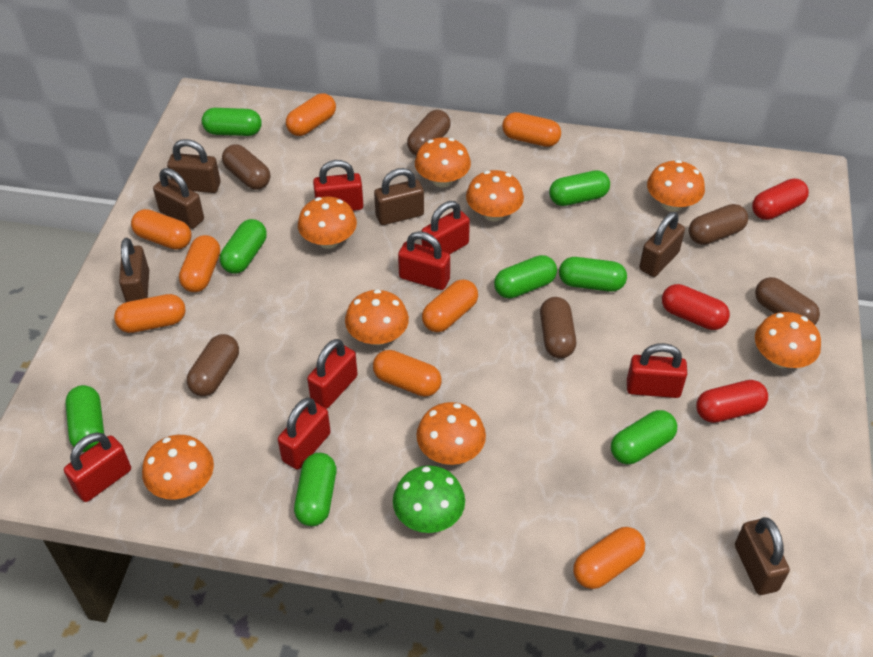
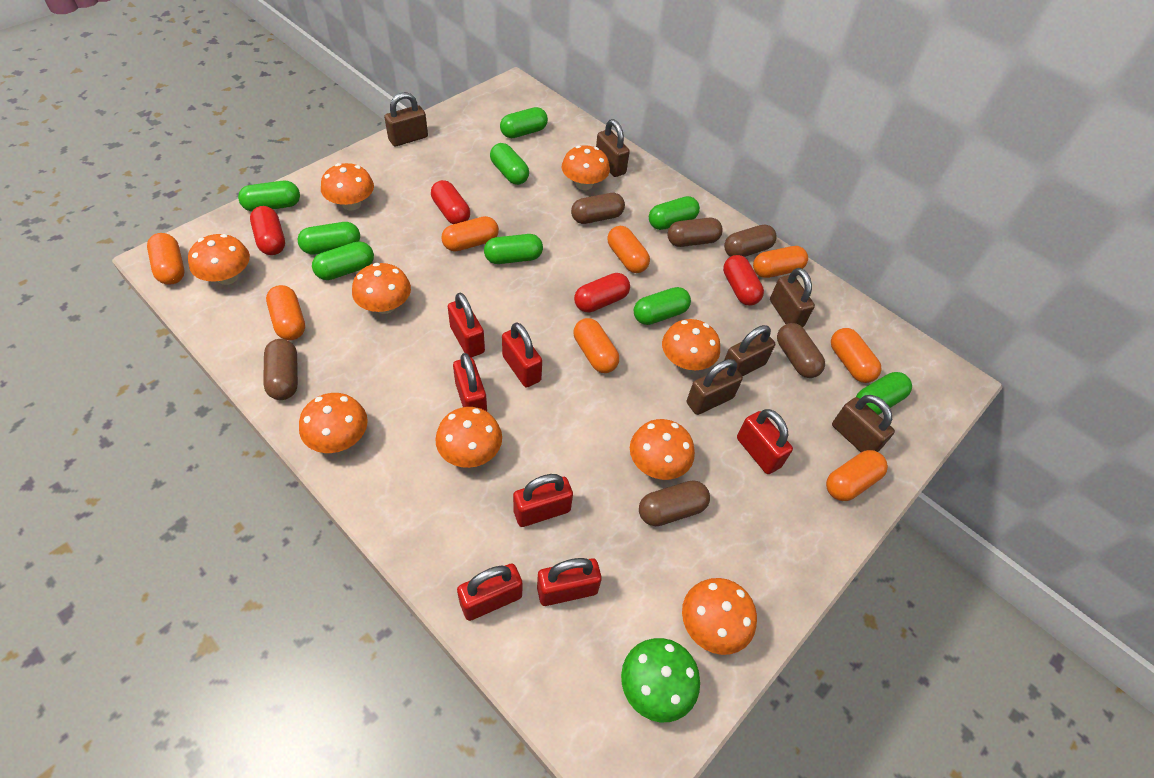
green capsule: [65,385,104,452] [202,108,262,136] [220,219,267,274] [294,453,336,526] [494,255,557,298] [549,170,610,206] [559,257,627,292] [611,410,677,464] = 8 -> [238,181,300,212] [298,222,360,255] [312,241,374,280] [484,234,543,264] [490,143,529,185] [500,107,548,138] [634,287,691,325] [649,196,700,230] [856,372,912,415] = 9
orange mushroom: [142,435,214,500] [298,197,357,249] [345,289,409,345] [415,137,471,188] [416,402,486,465] [466,170,524,222] [647,160,705,212] [755,312,821,368] = 8 -> [188,234,250,285] [299,393,368,453] [321,163,374,211] [352,263,411,314] [435,407,502,468] [562,145,610,190] [630,419,695,480] [662,319,720,370] [682,578,757,655] = 9
red capsule: [662,284,730,330] [696,380,768,423] [752,178,809,220] = 3 -> [250,206,285,255] [431,180,470,224] [574,273,630,312] [723,255,764,306] = 4

